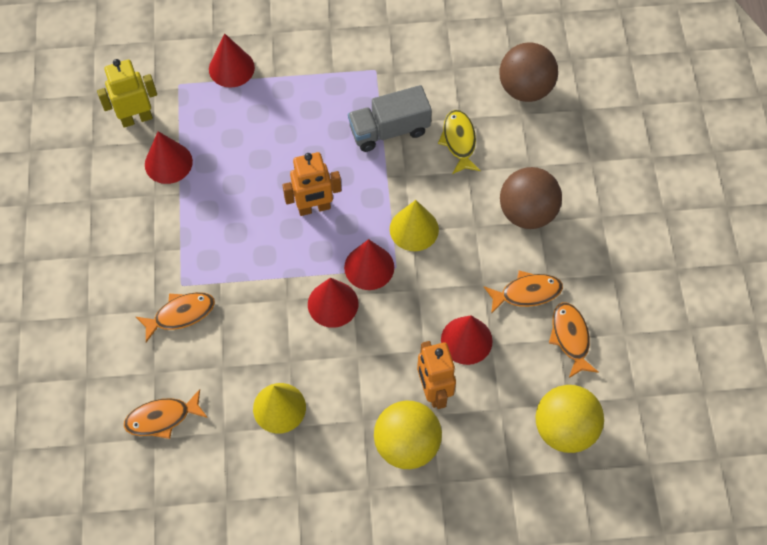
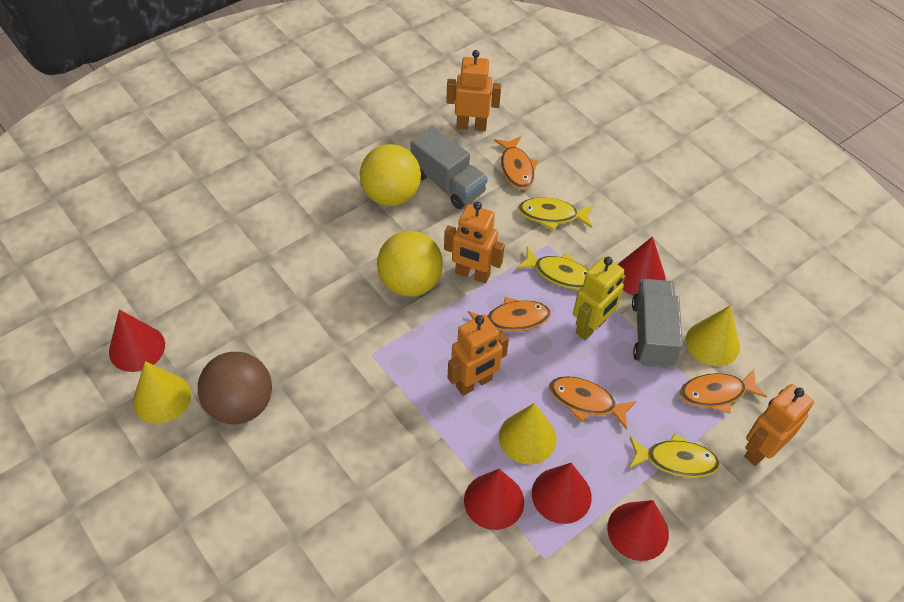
brown ball: [499,43,558,102] [500,167,562,229] = 2 -> [198,352,272,424] = 1
grey truck: [348,85,432,152] = 1 -> [410,126,488,209] [632,279,683,368] = 2
orange robot: [282,152,341,216] [417,341,456,409] = 2 -> [444,202,505,284] [446,50,501,131] [448,314,509,396] [744,384,814,466] = 4
yellow cone: [253,383,306,434] [390,200,439,251] = 2 -> [133,361,191,424] [499,403,557,464] [686,305,740,366] = 3
yellow fish: [438,110,481,174] = 1 -> [516,247,588,290] [518,197,593,231] [629,433,720,478] = 3

